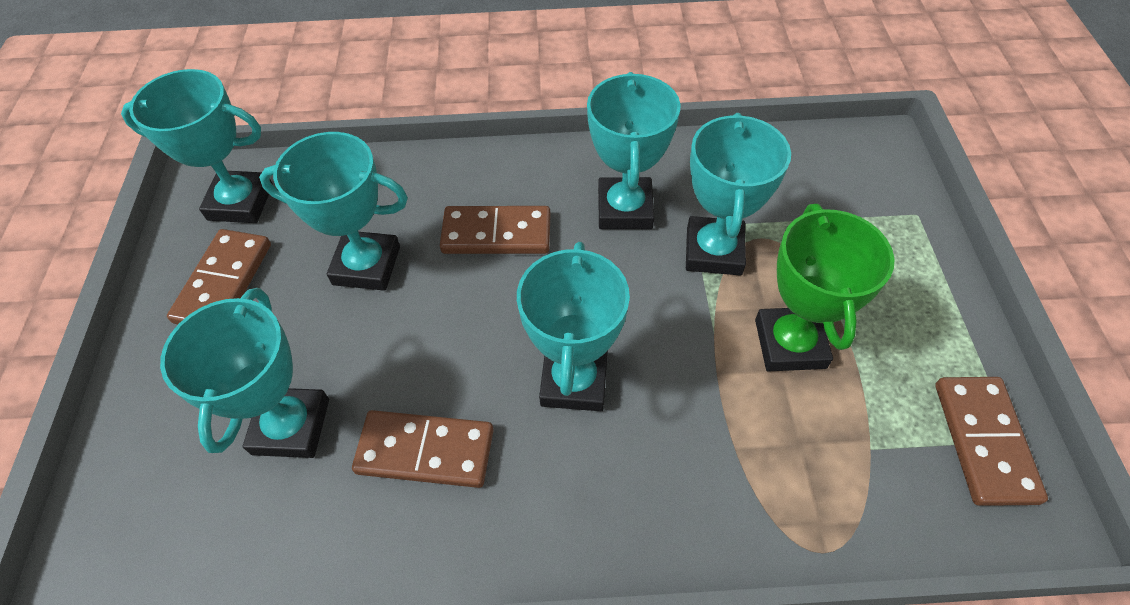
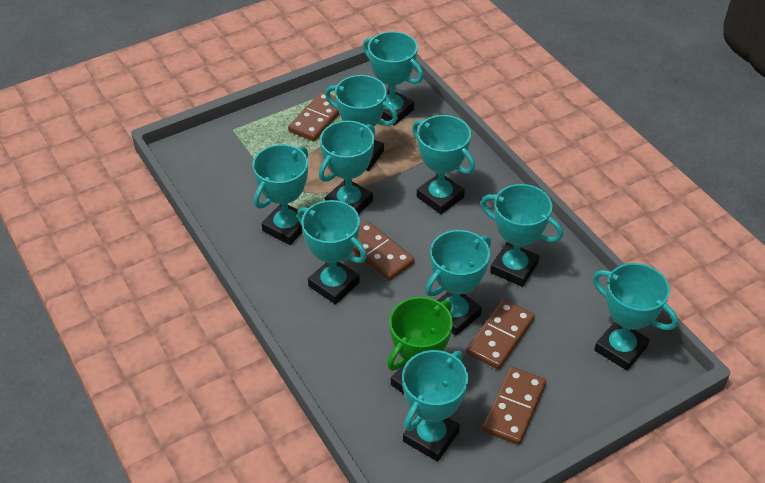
turquoise trophy: [121,69,273,223] [160,288,329,458] [259,132,408,291] [517,242,630,411] [587,72,681,229] [686,113,791,276] = 6 -> [252,144,308,245] [297,200,367,304] [319,121,375,214] [325,75,398,171] [363,31,424,125] [402,350,468,462] [412,115,475,214] [425,230,491,336] [481,184,563,287] [593,263,678,370] = 10

